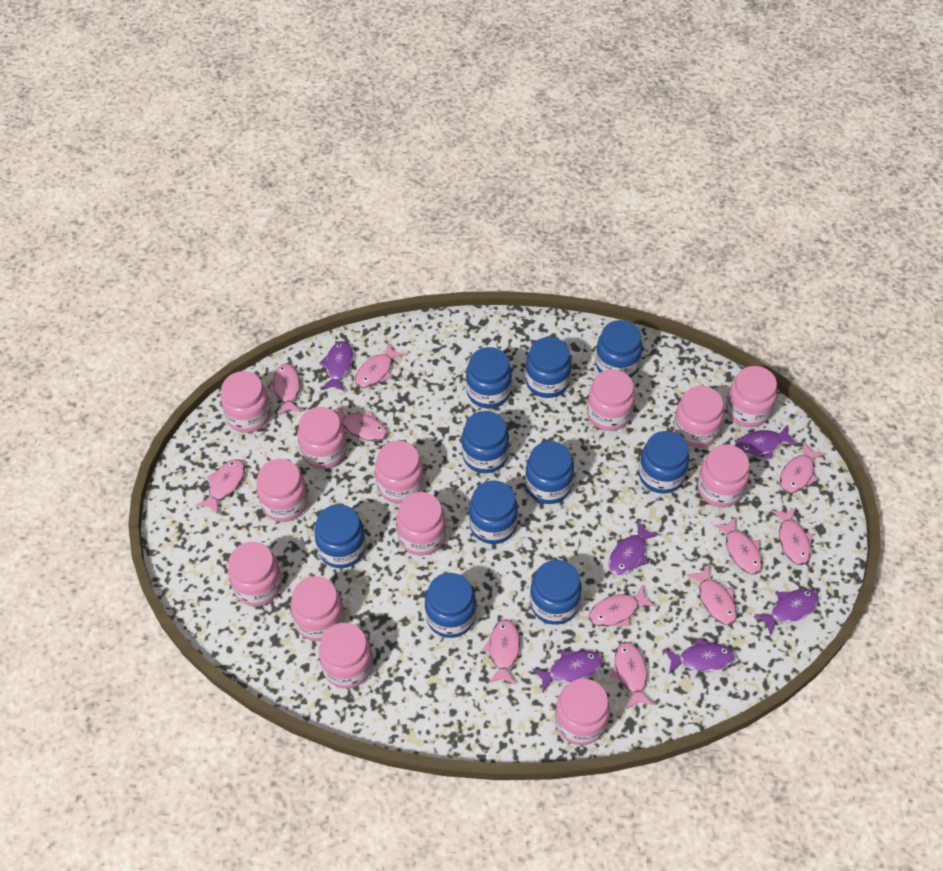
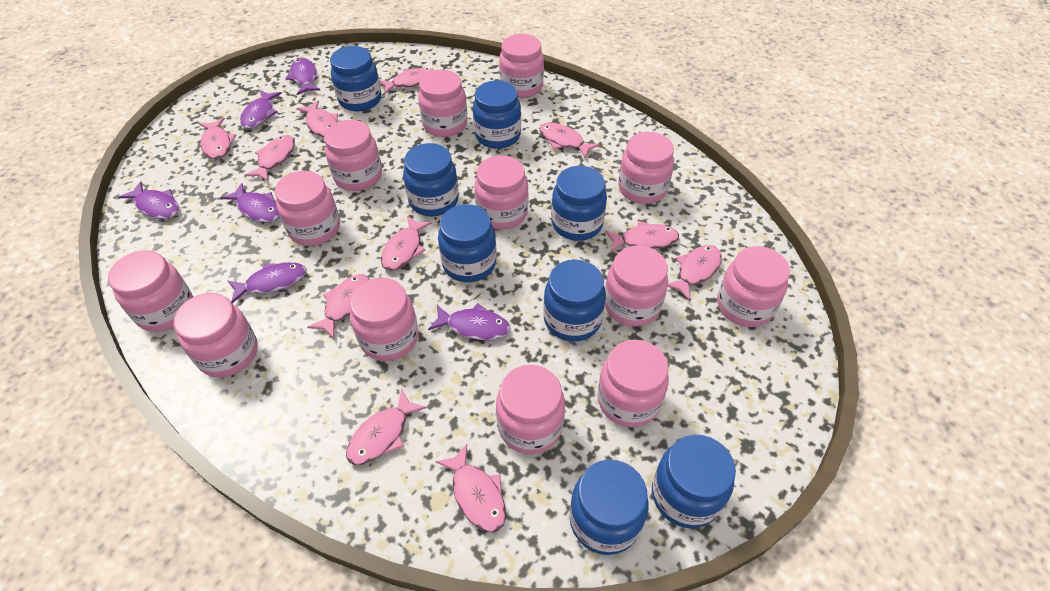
blue jar: [314,504,366,568] [425,573,476,638] [462,411,509,473] [466,347,512,408] [469,480,518,544] [525,337,572,398] [525,441,574,504] [530,560,582,625] [595,320,642,378] [638,431,689,494] = 10 -> [330,46,382,111] [403,143,459,216] [438,204,497,282] [473,81,521,149] [543,259,606,342] [551,166,607,241] [569,460,648,555] [652,435,736,528] = 8

